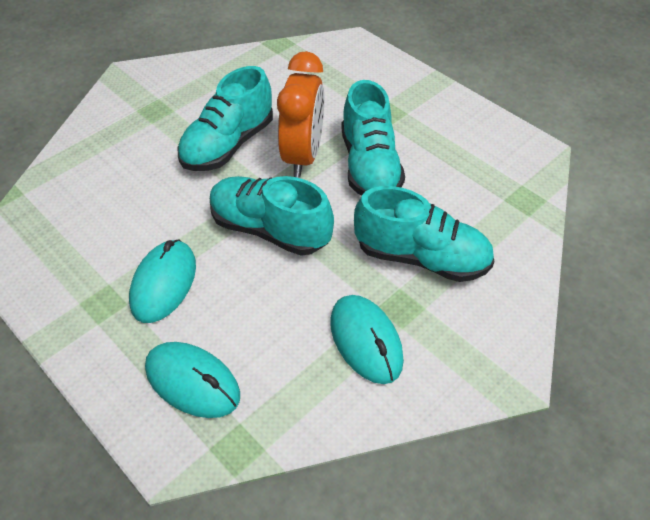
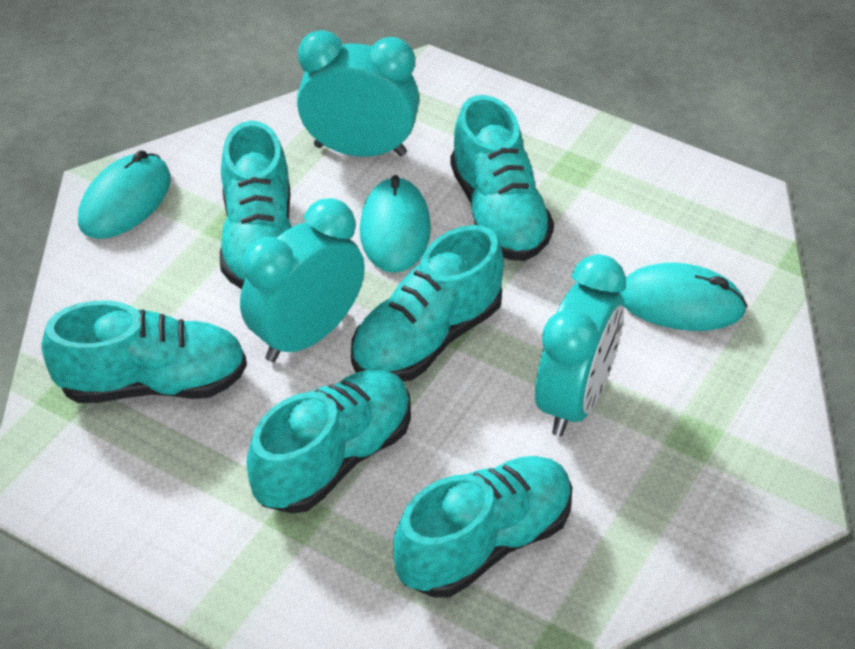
orange clock: [277,51,324,178] = 1 -> none = 0
turquoise clock: none = 0 -> [240,198,365,362] [297,30,419,157] [535,254,626,436] = 3
turquoise shoe: [178,66,273,171] [210,176,334,256] [341,80,405,196] [354,186,494,282] = 4 -> [42,301,247,403] [220,121,292,289] [246,369,411,514] [351,225,504,382] [393,456,572,598] [450,95,554,261] = 6

